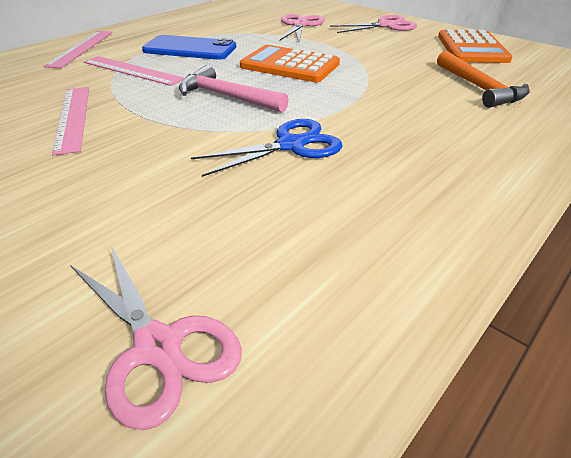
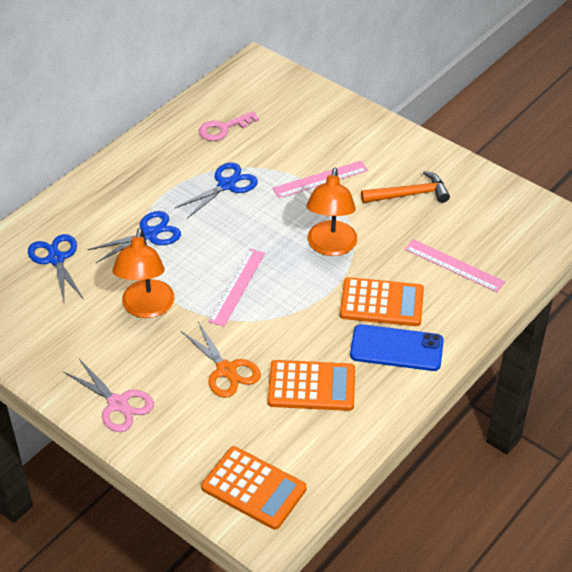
blue scissors: [191,119,343,177] = 1 -> [28,234,84,301] [87,211,181,263] [175,162,258,219] = 3
orange calculator: [240,45,340,82] [438,29,512,63] = 2 -> [201,446,307,530] [268,360,355,411] [340,277,424,326] = 3
orange lamp: none = 0 -> [112,228,174,318] [306,168,357,256] = 2
orange scissors: none = 0 -> [181,322,261,398] = 1
pink hammer: [179,65,289,113] = 1 -> none = 0
pink key: none = 0 -> [199,111,259,141] = 1
pink scissors: [70,244,242,430] [280,14,325,42] [330,15,417,33] = 3 -> [64,359,154,432] = 1

